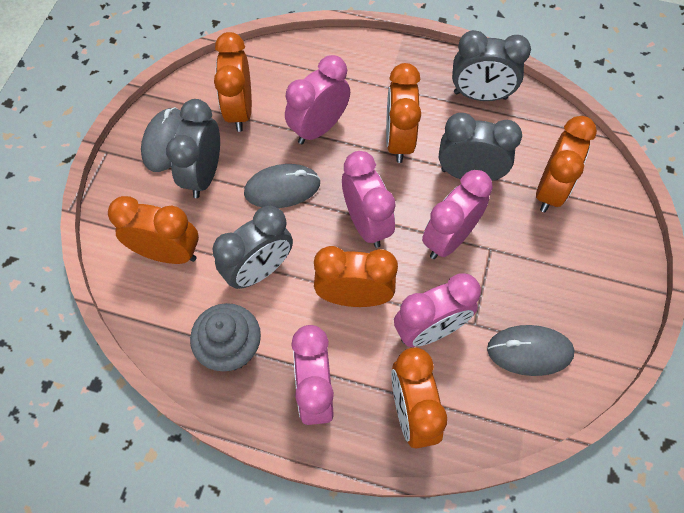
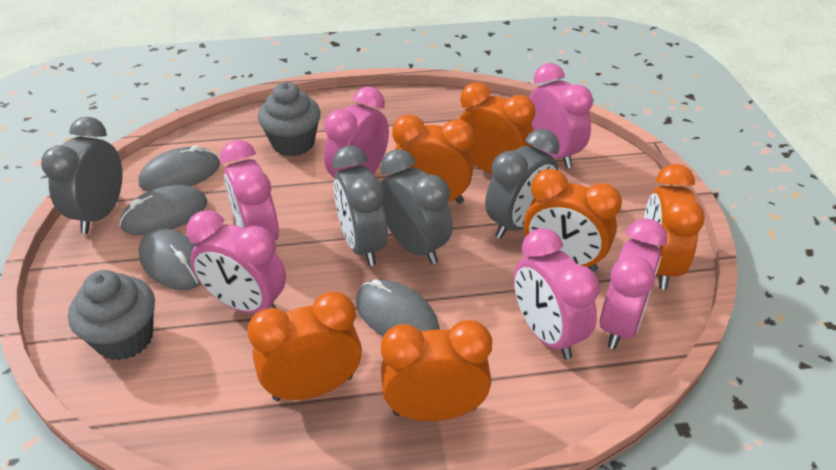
grey cupcake: [190,303,261,371] = 1 -> [68,270,155,360] [258,82,321,156] = 2
grey mouse: [141,107,183,172] [244,164,320,208] [487,325,575,376] = 3 -> [119,185,207,235] [138,145,220,191] [138,228,201,290] [356,279,440,336] = 4
pink clock: [285,55,350,144] [291,325,334,425] [342,151,396,248] [394,273,481,347] [422,170,493,259] = 5 -> [186,210,286,314] [220,140,279,241] [324,87,389,178] [514,228,600,359] [529,63,593,169] [599,218,667,349] = 6

